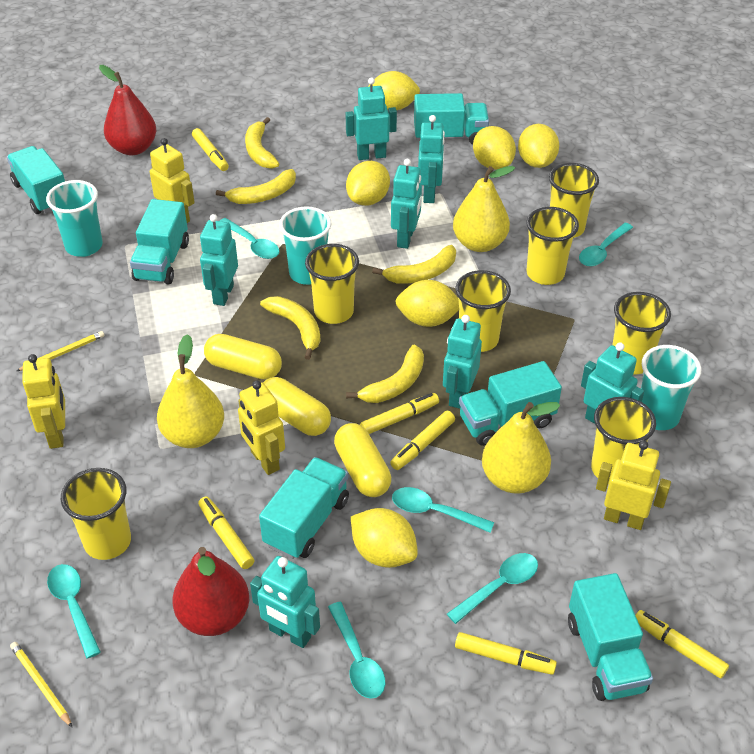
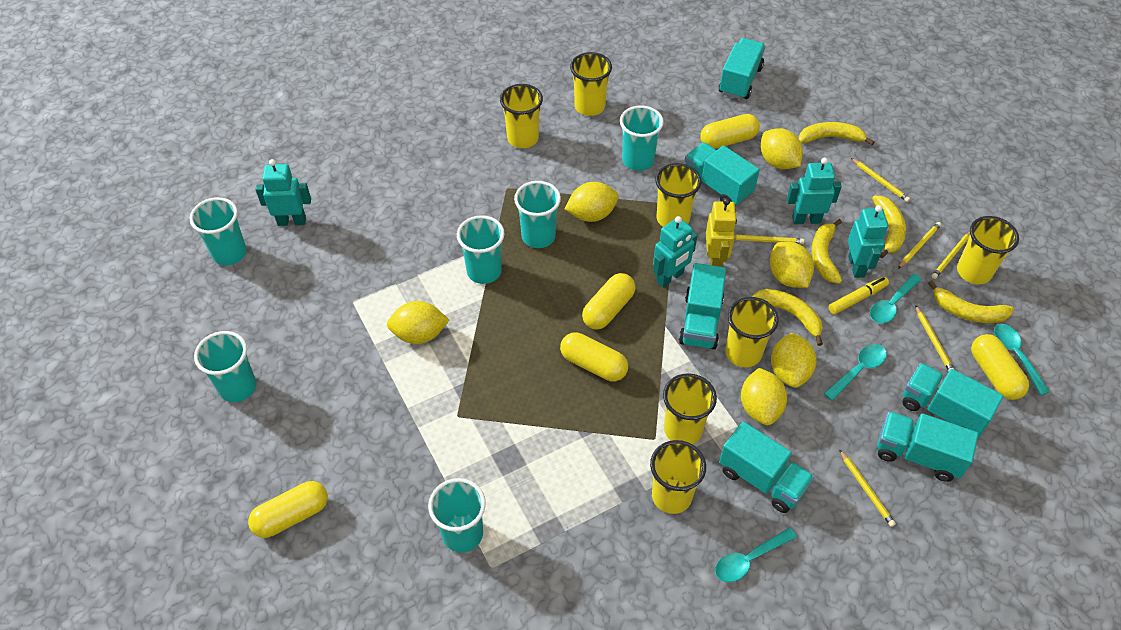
red pear: [99,65,156,155] [172,547,249,636] = 2 -> none = 0
turquoise cup: [46,180,103,257] [279,206,332,285] [641,345,701,430] = 3 -> [190,197,247,265] [194,331,256,402] [428,478,486,553] [457,215,505,284] [514,181,561,248] [620,105,664,171] = 6
turquoise robot: [200,214,238,306] [250,556,320,648] [345,78,397,160] [391,159,422,249] [418,115,445,203] [443,315,482,409] [581,343,644,424] = 7 -> [256,159,311,226] [653,216,698,288] [787,158,842,224] [848,205,888,278] = 4
turquoise spoon: [47,564,101,659] [220,218,279,259] [328,602,385,699] [392,487,494,533] [447,553,538,624] [579,223,633,266] = 6 -> [715,528,797,582] [824,344,887,401] [870,274,922,324] [994,324,1049,395] = 4
yellow capsule: [204,334,282,380] [263,377,331,436] [334,423,391,497] = 3 -> [248,481,328,538] [560,332,628,382] [582,273,635,329] [700,114,760,149] [971,334,1029,400] = 5
yellow marker: [192,128,229,171] [198,496,255,569] [360,393,439,434] [390,411,455,470] [455,632,557,675] [635,610,729,678] = 6 -> [829,277,889,314] = 1
yellow pear: [157,334,224,448] [453,166,515,252] [482,402,560,494] = 3 -> none = 0
yellow pencil: [10,642,73,728] [17,331,104,371] = 2 -> [734,235,805,244] [839,449,896,527] [851,158,910,202] [898,222,941,269] [915,305,954,371] [932,232,970,279] = 6
yellow robot: [22,354,65,449] [150,138,195,223] [238,380,285,475] [596,440,671,530] = 4 -> [706,198,737,267] = 1

